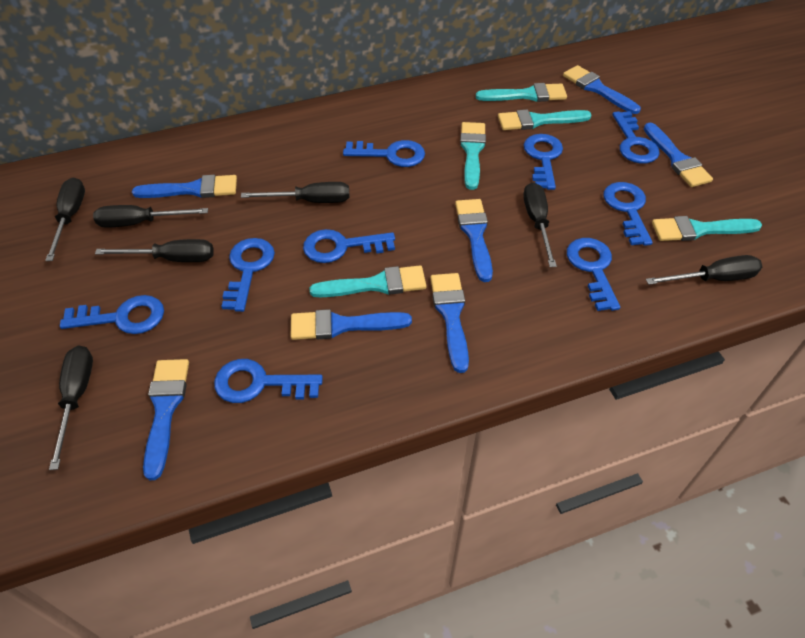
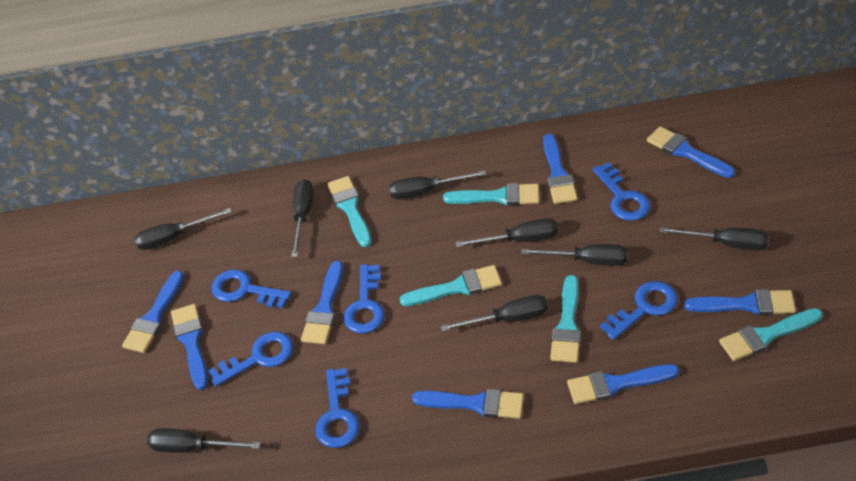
black screwdriver: [45,178,85,261] [49,346,93,470] [93,205,208,228] [95,239,214,262] [241,182,349,203] [523,182,557,267] [646,255,762,285] = 7 -> [135,208,232,250] [147,428,261,453] [291,179,313,257] [389,170,486,199] [440,295,548,332] [455,218,558,247] [521,244,627,266] [659,227,768,250] = 8
blue brush: [132,175,237,198] [143,359,189,480] [291,309,412,340] [430,273,469,373] [455,199,493,282] [563,65,641,114] [644,123,713,187] = 7 -> [122,271,184,353] [171,304,208,390] [301,261,343,344] [412,389,524,419] [543,134,578,204] [567,364,679,404] [647,126,735,178] [684,289,796,315] = 8
blue key: [60,295,164,334] [214,359,323,403] [221,238,275,312] [303,229,395,263] [343,140,425,167] [524,134,563,190] [567,238,620,311] [604,182,653,246] [612,111,660,164] = 9 -> [208,332,293,387] [211,269,292,308] [315,368,360,448] [343,264,385,334] [593,163,650,221] [600,281,678,340] = 6

